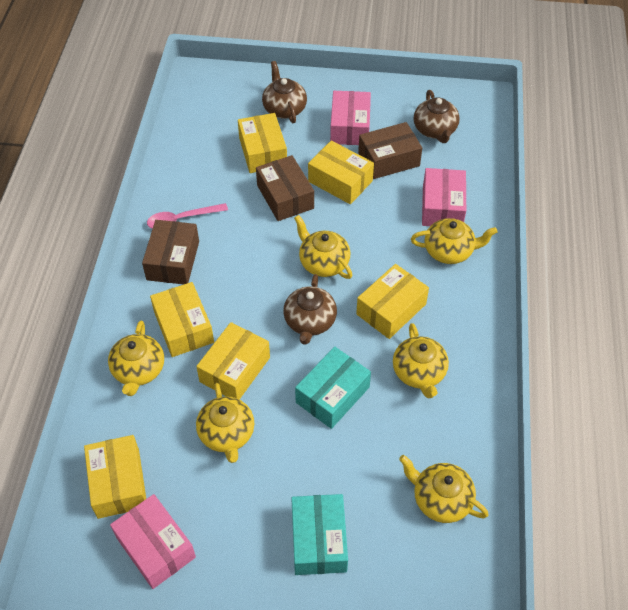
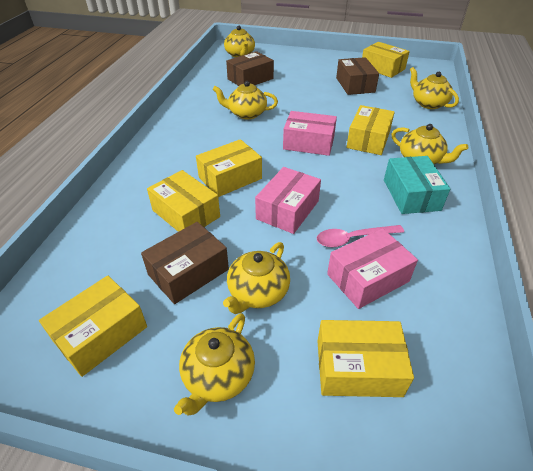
brown teapot: [262,61,307,123] [283,274,337,345] [414,90,460,143] = 3 -> none = 0
turquoise box: [291,494,348,575] [295,347,371,429] = 2 -> [384,156,450,214] = 1

